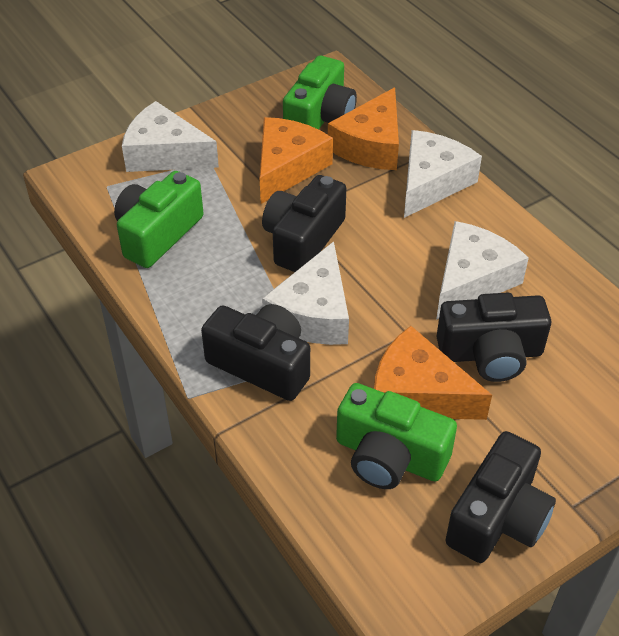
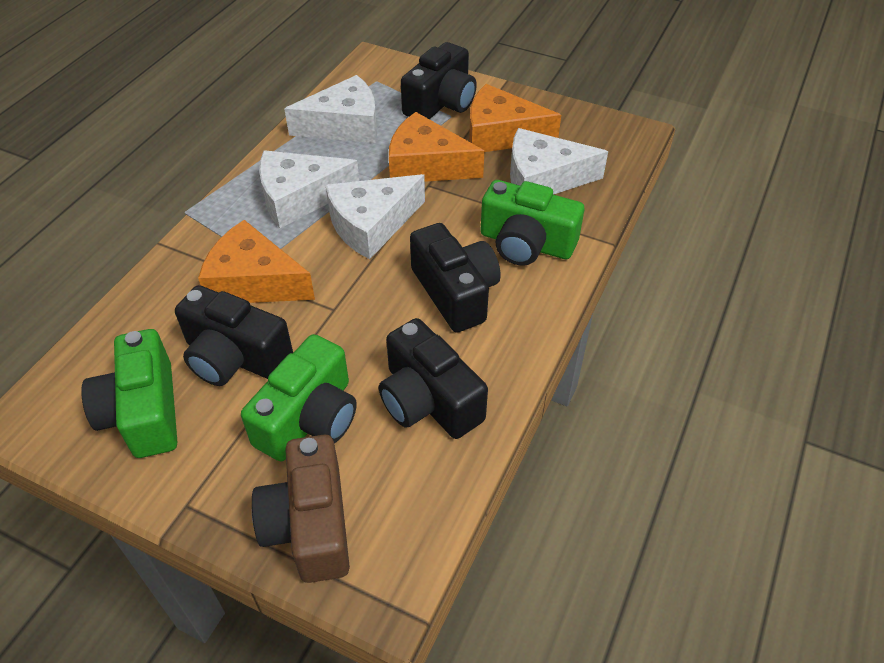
brown camera: none = 0 -> [252,435,350,583] = 1

